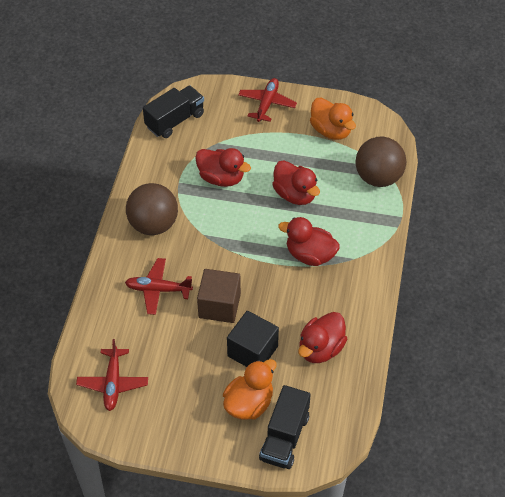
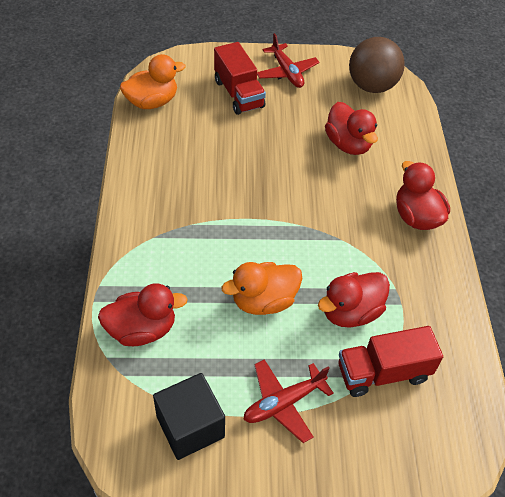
black truck: [143,86,204,138] [259,385,311,469] = 2 -> none = 0
brown ball: [126,183,178,235] [355,136,406,187] = 2 -> [349,37,405,93] = 1
brown cube: [197,269,241,323] = 1 -> none = 0
red plane: [76,339,148,411] [125,258,193,315] [238,78,297,122] = 3 -> [243,359,334,443] [257,33,319,88] = 2
red truck: none = 0 -> [214,42,266,115] [338,326,443,397] = 2

